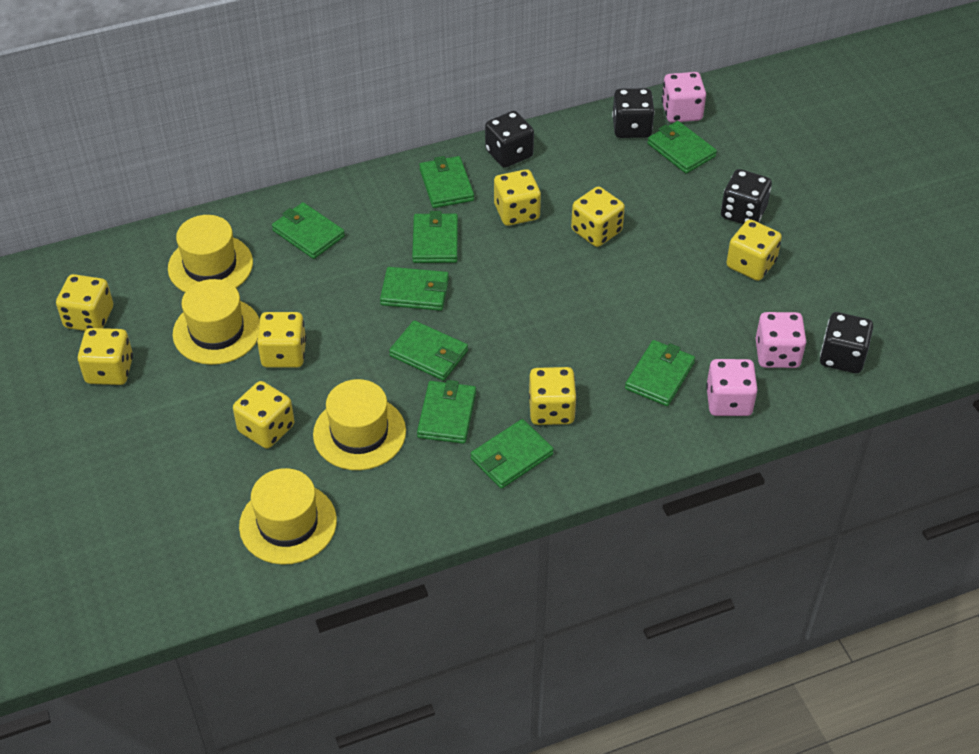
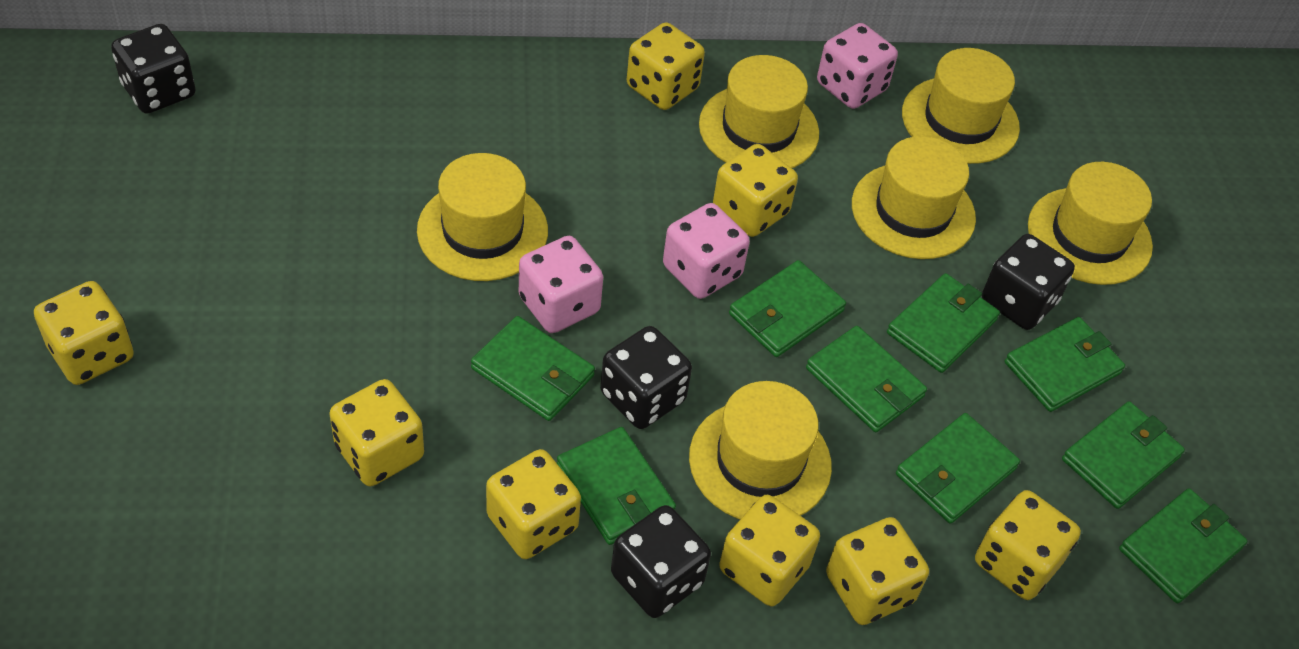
yellow hat: [168,215,253,292] [173,279,260,365] [239,468,337,565] [313,379,406,470] = 4 -> [417,153,548,281] [689,381,832,519] [699,55,819,168] [852,136,976,259] [902,48,1020,164] [1028,162,1153,285] = 6

